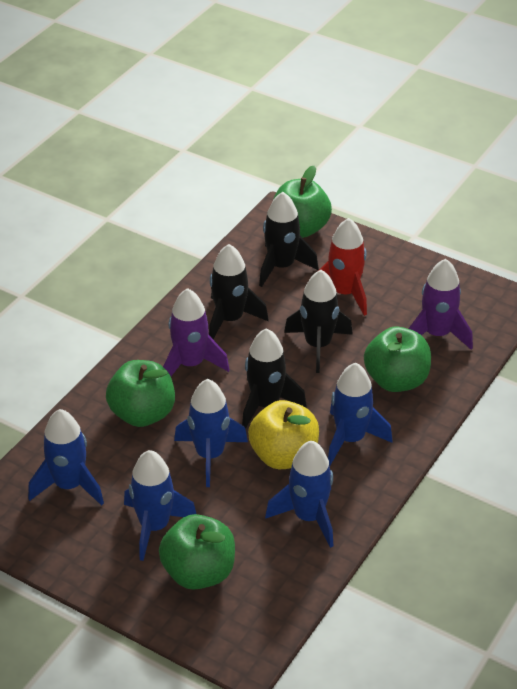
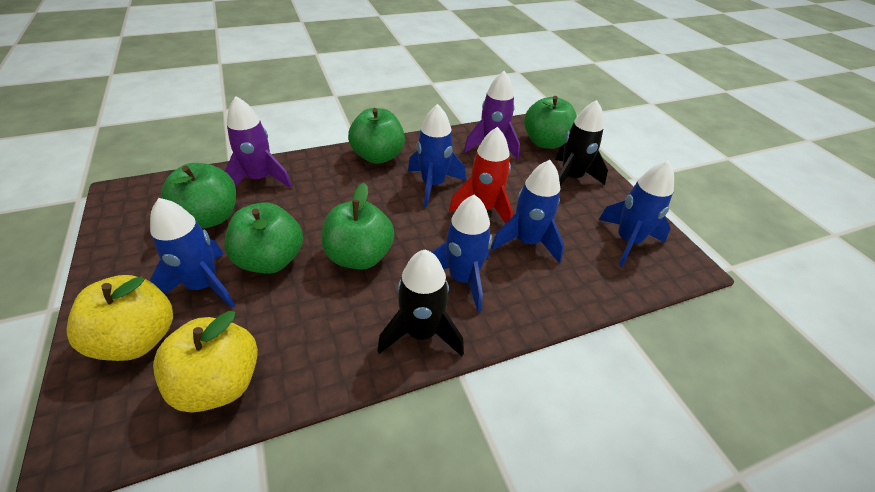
black rocket: [209,244,269,339] [242,328,307,429] [259,192,319,287] [284,270,353,373] = 4 -> [378,250,464,356] [555,100,608,186] = 2
green apple: [106,360,175,427] [159,514,235,590] [273,166,332,238] [364,327,431,392] = 4 -> [161,163,236,228] [225,202,303,274] [322,183,394,270] [348,108,405,164] [524,96,577,149] = 5
yellow apple: [248,400,319,469] = 1 -> [66,275,173,361] [153,311,258,413] = 2

